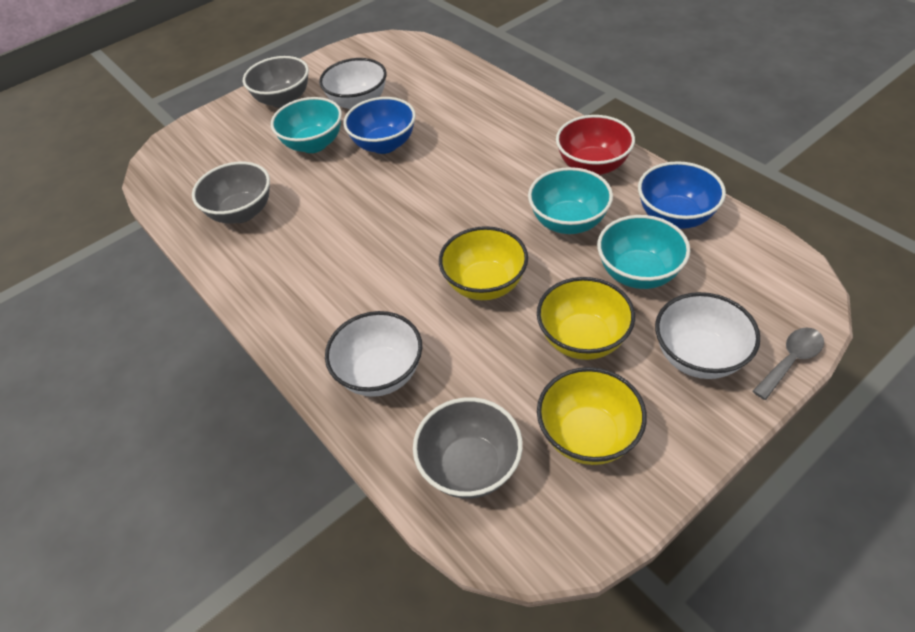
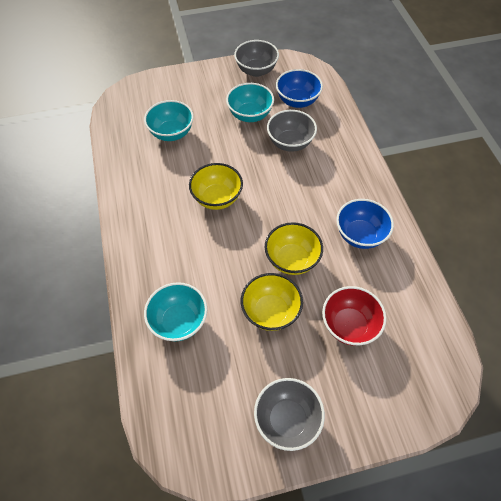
grey spoon: [753,328,824,400] = 1 -> none = 0
white bowl: [319,58,387,110] [325,311,422,397] [655,292,761,379] = 3 -> none = 0

